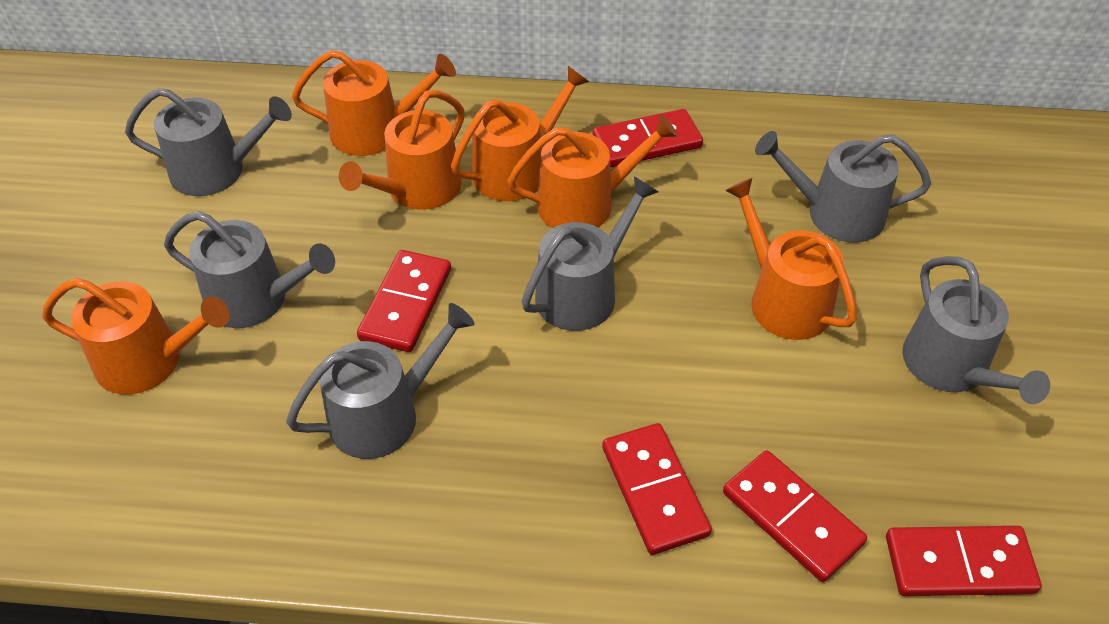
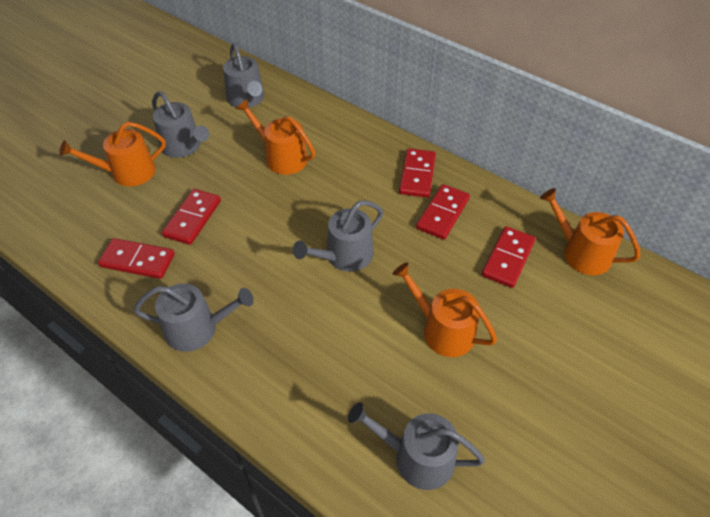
grey watering can: [125,88,292,196] [164,211,335,328] [286,303,475,459] [521,176,659,331] [755,131,931,243] [902,256,1050,404] = 6 -> [134,283,254,352] [152,91,209,158] [223,43,264,108] [293,200,383,272] [348,402,485,490] = 5
orange watering can: [42,278,229,395] [292,50,456,156] [339,90,465,210] [451,66,589,201] [507,114,678,228] [725,178,857,340] = 6 -> [59,122,166,186] [236,99,315,175] [393,262,497,357] [540,188,641,275] = 4

